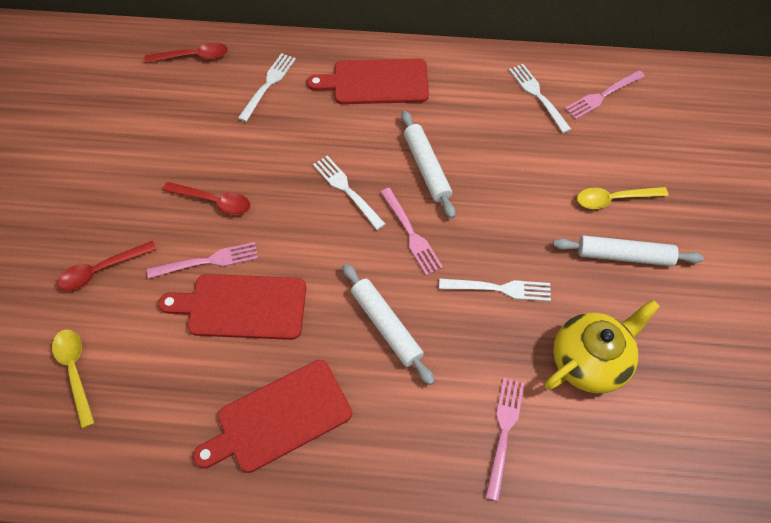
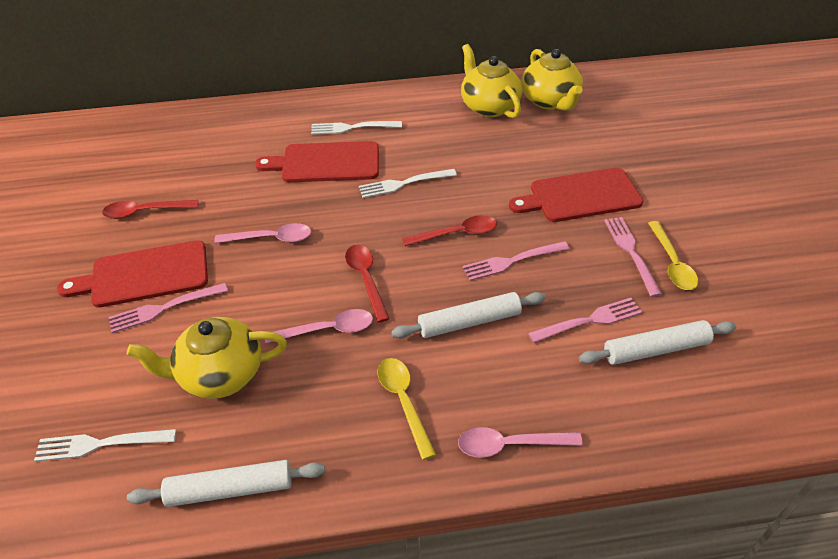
pink spoon: none = 0 -> [214,223,311,243] [265,309,373,344] [458,427,583,458] = 3
white fork: [238,53,296,122] [313,156,386,230] [439,278,551,302] [509,64,571,133] = 4 -> [34,429,176,462] [311,121,402,135] [359,169,457,198] = 3
yellow teapot: [545,300,660,394] = 1 -> [127,317,287,399] [461,44,522,118] [521,49,583,111] = 3

